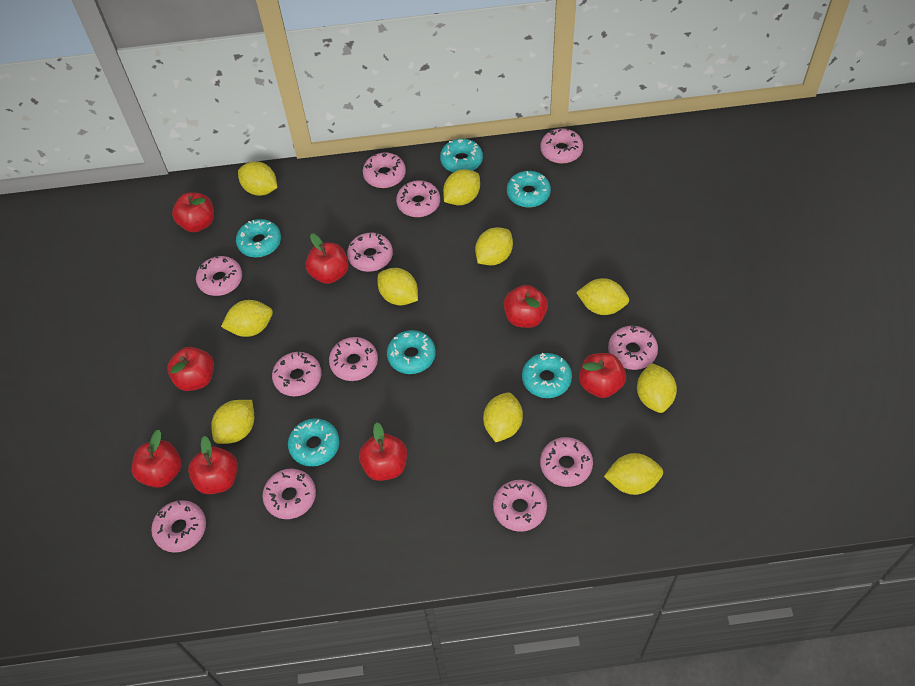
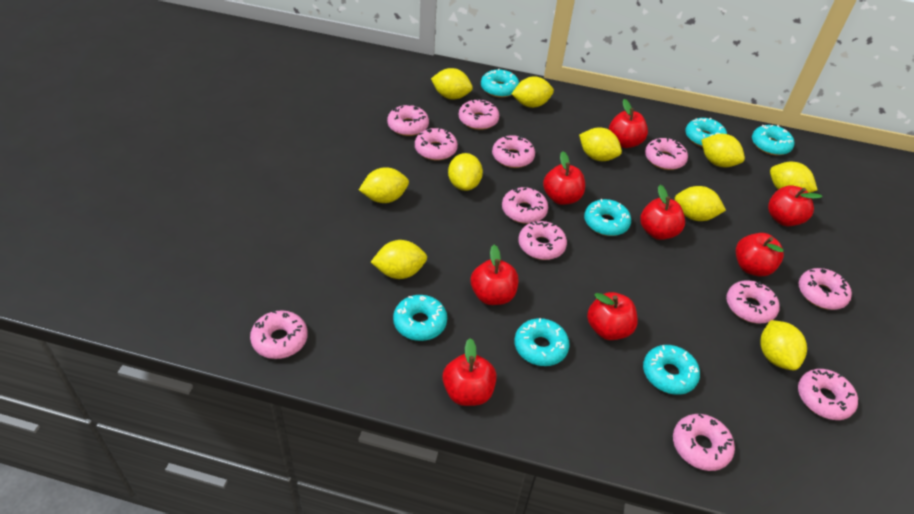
turquoise donut: [236,219,281,257] [288,418,340,467] [387,330,436,374] [440,139,483,172] [507,171,551,207] [522,353,572,398] = 6 -> [393,295,447,341] [481,68,519,98] [514,318,570,366] [584,199,631,236] [643,345,700,395] [685,118,727,147] [752,125,794,155] = 7

